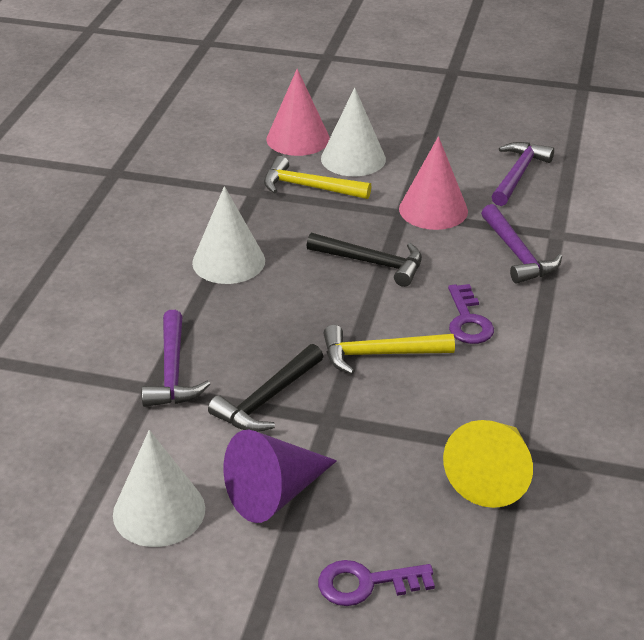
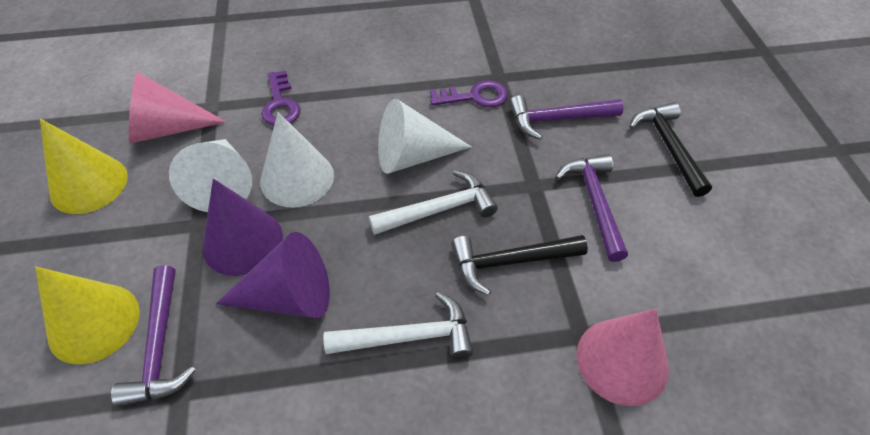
purple cone: [224,430,337,523] = 1 -> [202,179,283,276] [216,232,330,318] = 2
white hammer: none = 0 -> [324,292,473,359] [369,170,498,235] = 2
yellow cone: [443,420,533,508] = 1 -> [35,267,140,364] [40,119,128,214] = 2
yellow hammer: [264,156,371,199] [324,325,455,374] = 2 -> none = 0

